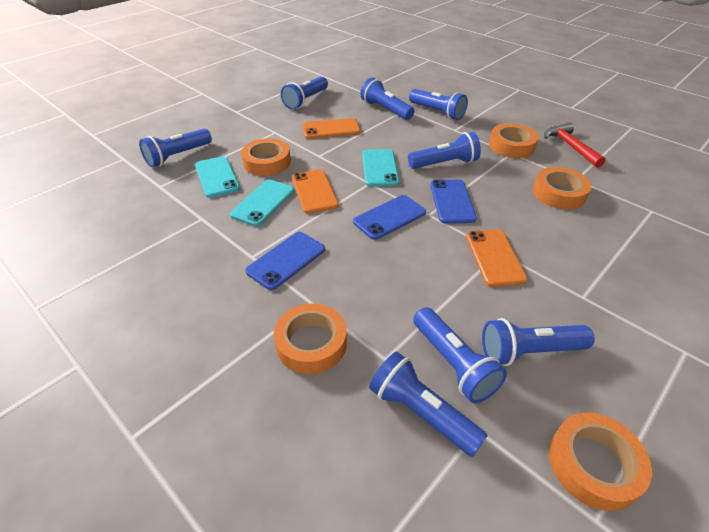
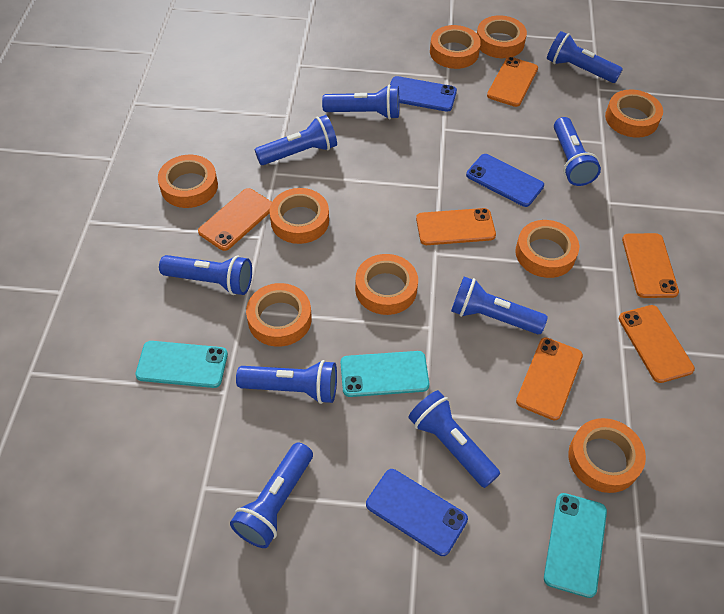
blue flashlight: [139,129,212,167] [281,76,328,110] [360,78,414,120] [369,352,488,457] [408,132,481,169] [409,89,468,120] [413,307,507,403] [482,318,595,366] = 8 -> [159,255,252,295] [230,443,313,548] [236,360,337,404] [255,115,337,165] [322,84,400,119] [408,390,500,488] [451,276,548,334] [547,31,623,83] [554,117,601,186] = 9
orange phone: [292,169,338,214] [303,118,360,139] [466,229,528,287] = 3 -> [198,188,272,251] [416,208,496,245] [487,57,538,107] [516,337,583,420] [619,305,695,383] [622,233,679,298] = 6
orange tape: [241,139,291,176] [274,303,347,374] [489,123,539,158] [533,167,592,209] [549,413,652,511] = 5 -> [158,155,218,208] [246,283,312,347] [269,188,329,244] [355,254,418,315] [430,25,481,69] [477,15,527,58] [515,220,579,278] [568,418,646,493] [605,90,663,138] = 9
red hammer: [544,122,606,168] = 1 -> none = 0

